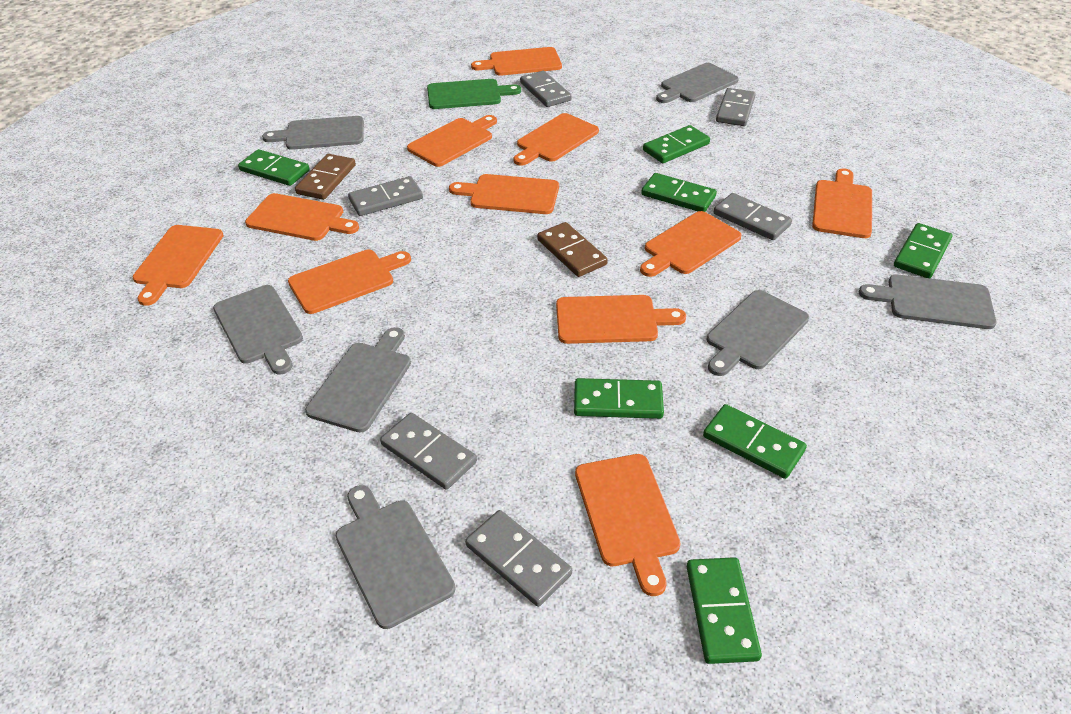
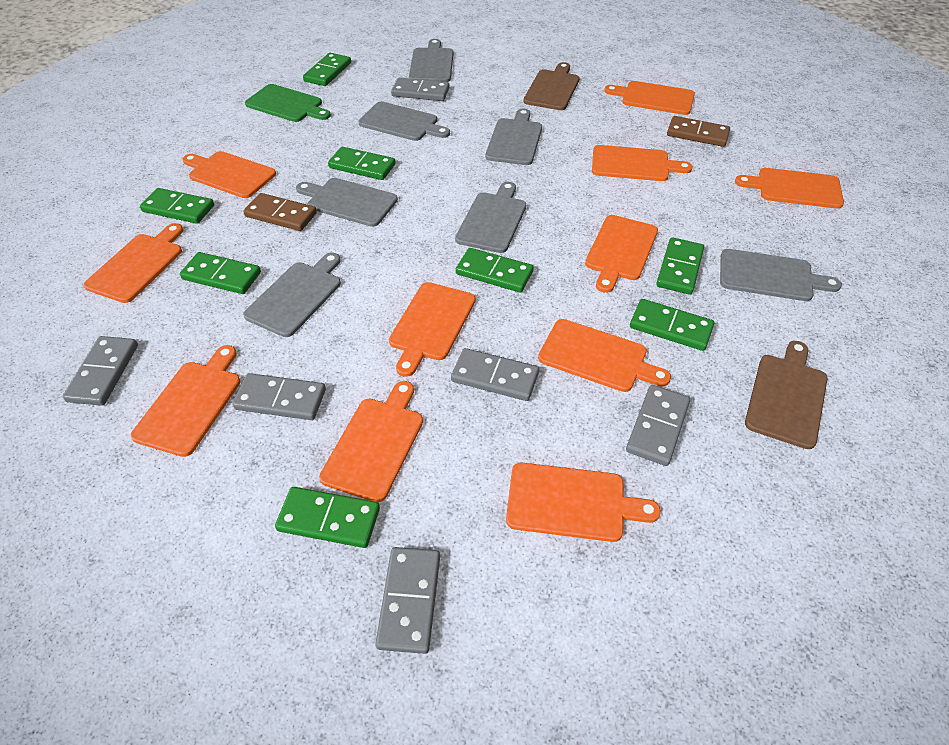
brown cutting board: none = 0 -> [523,62,580,110] [745,341,827,449] = 2
green domino: [238,149,310,186] [574,378,664,419] [641,173,717,212] [643,125,710,163] [687,557,762,664] [703,404,807,479] [894,223,952,278] = 7 -> [140,188,214,224] [180,252,261,294] [275,487,380,548] [303,53,351,86] [328,147,395,180] [456,248,534,293] [630,299,714,351] [656,237,704,295] = 8

